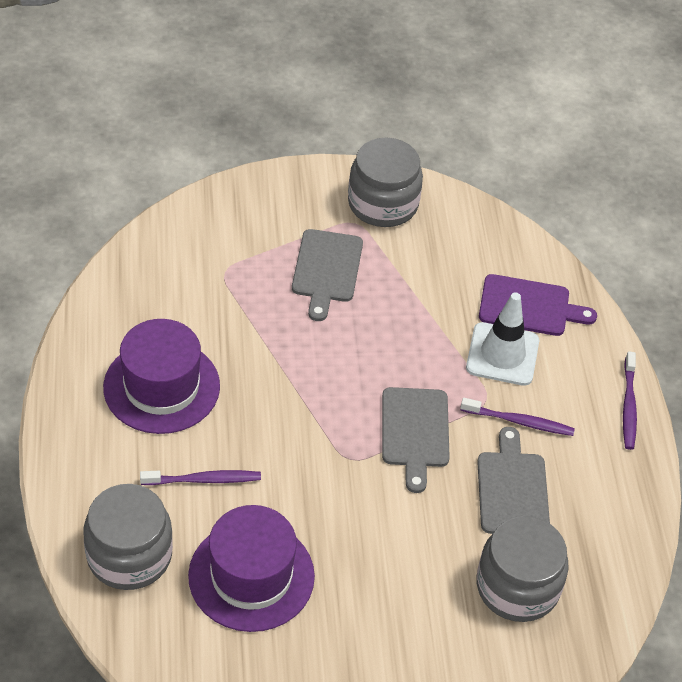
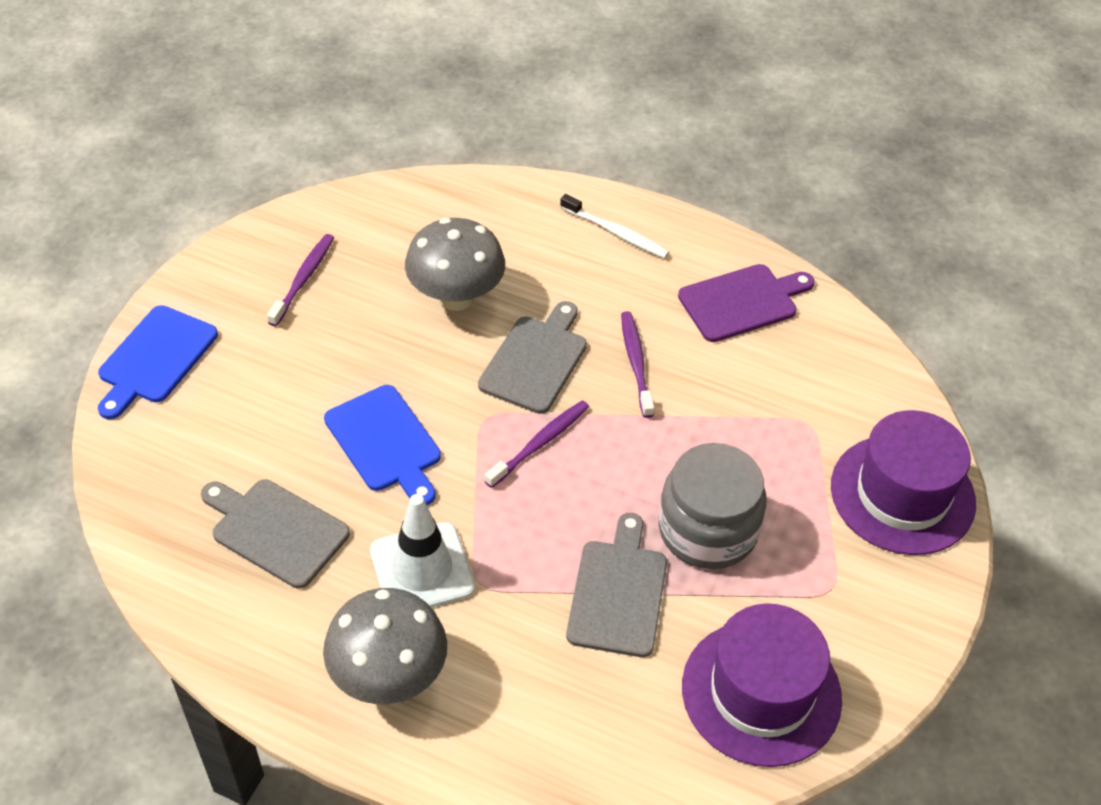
blue cutting board: none = 0 -> [98,305,218,419] [324,385,441,505] = 2
grey jar: [84,484,173,590] [348,138,423,227] [477,516,569,622] = 3 -> [659,443,767,569] = 1
grey mushroom: none = 0 -> [323,588,447,704] [405,218,505,311] = 2
white toothbrush: none = 0 -> [560,194,669,258] = 1

